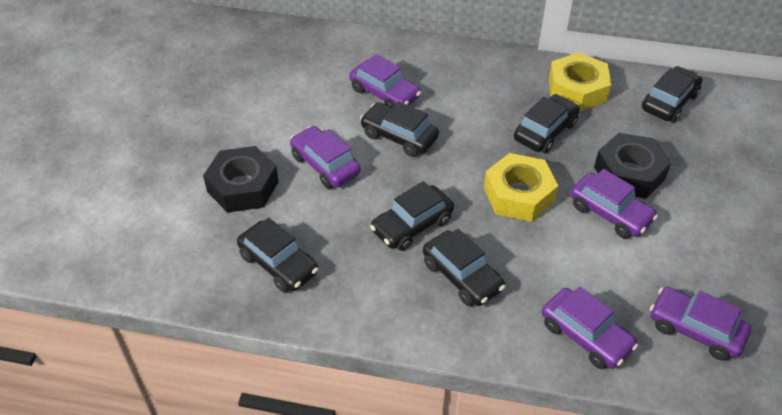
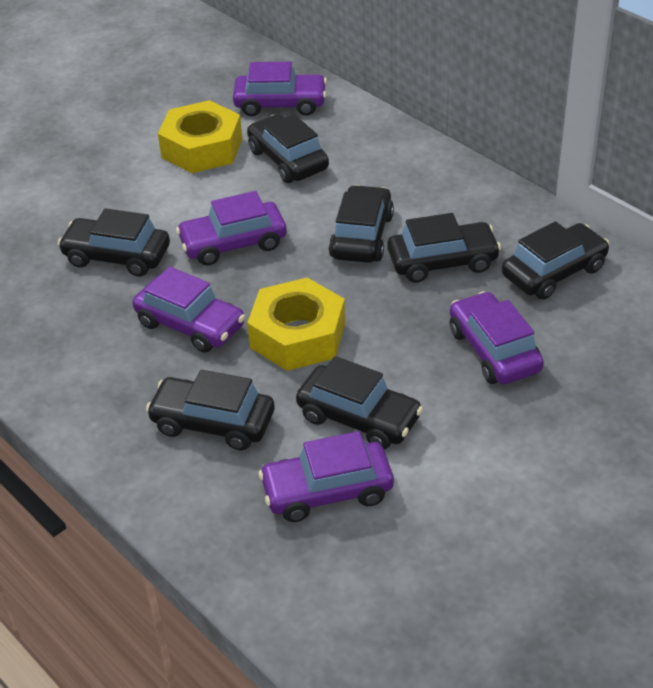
black car: [237,218,318,292] [360,101,439,157] [370,181,454,251] [423,229,505,306] [514,94,580,153] [642,66,702,123] = 6 -> [58,208,170,277] [146,370,275,450] [247,114,329,183] [296,356,423,450] [328,185,394,263] [387,213,501,283] [502,222,610,300] = 7
black nut: [203,146,279,213] [594,133,671,199] = 2 -> none = 0

